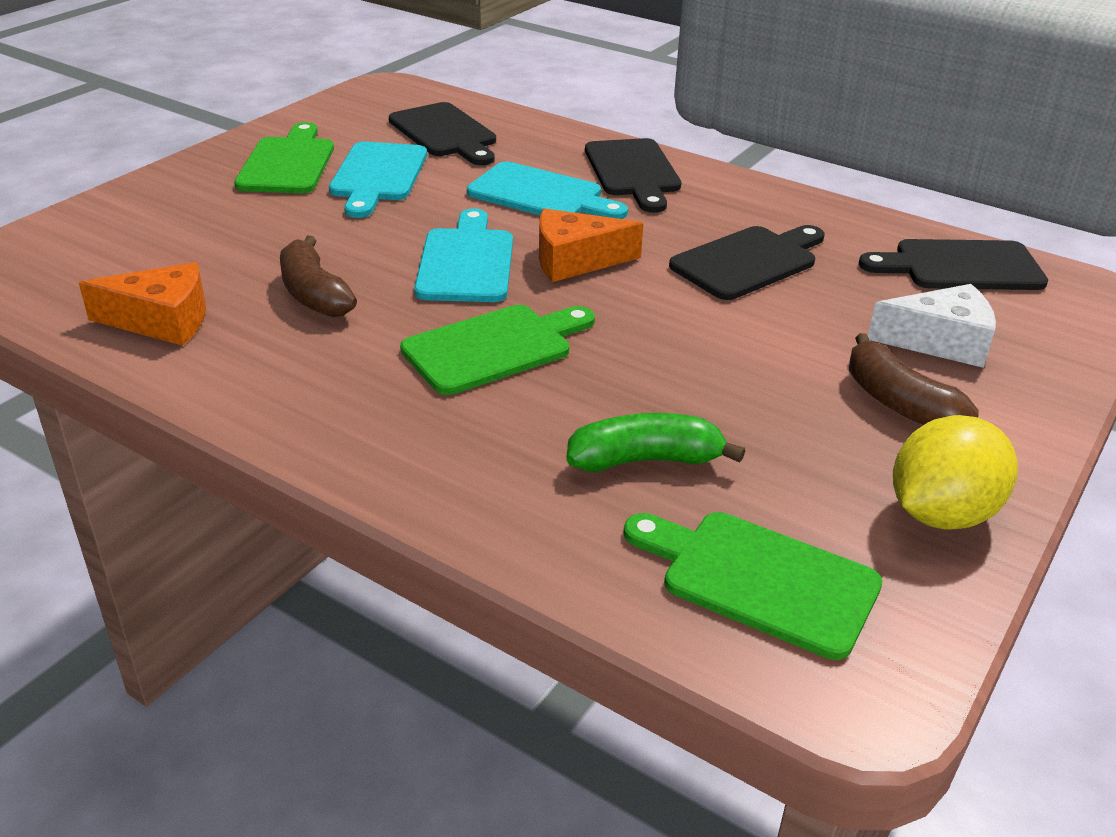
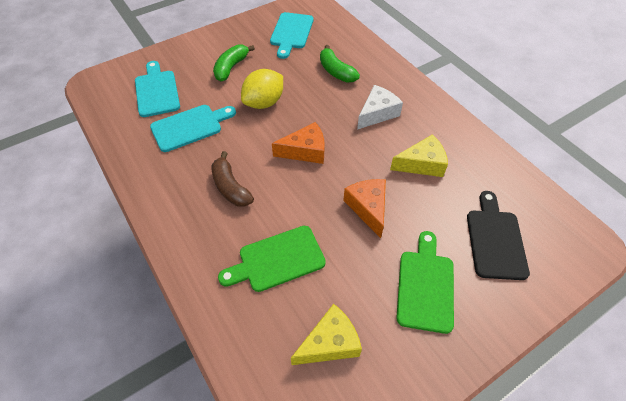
black cutting board: [389,102,496,165] [585,138,681,213] [669,225,825,300] [859,239,1048,290] = 4 -> [467,191,530,280] = 1
brown banana: [280,235,357,317] [849,333,979,425] = 2 -> [212,151,254,207] = 1
green banana: [566,413,745,472] = 1 -> [213,44,255,82] [320,45,360,83] = 2
green cutting board: [234,122,334,193] [400,305,595,395] [624,512,883,660] = 3 -> [218,226,326,292] [397,231,454,334] = 2
yellow cheese: none = 0 -> [291,304,362,365] [390,134,448,177] = 2

